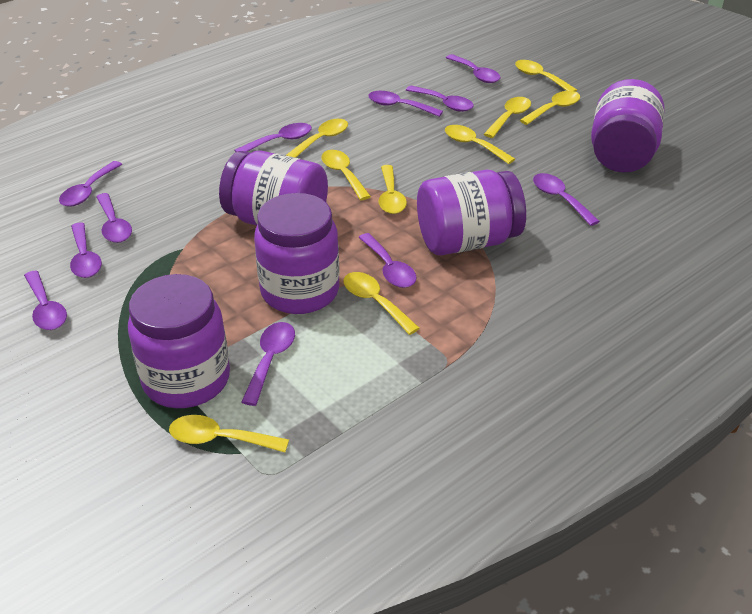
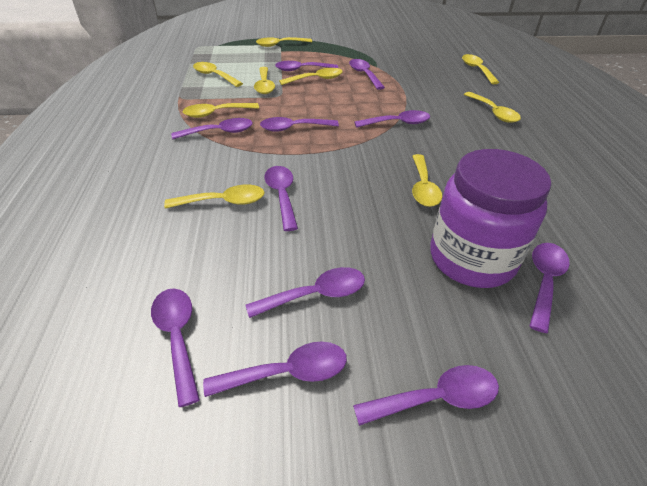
purple jar: [128,274,230,408] [219,151,328,226] [254,193,340,314] [417,170,526,255] [591,79,664,173] = 5 -> [430,149,551,288] = 1

